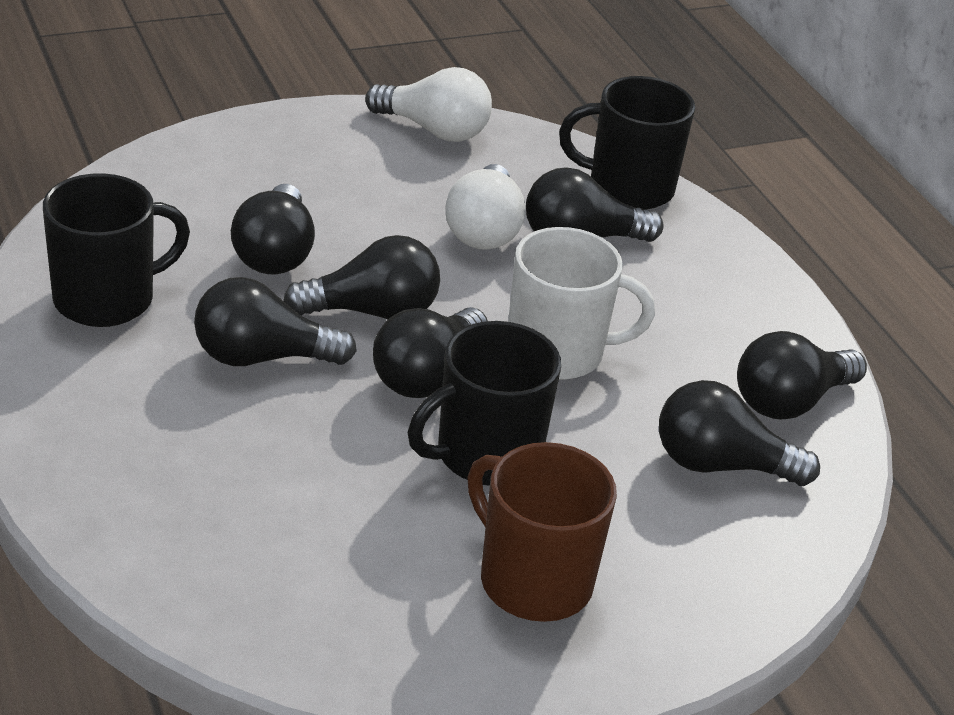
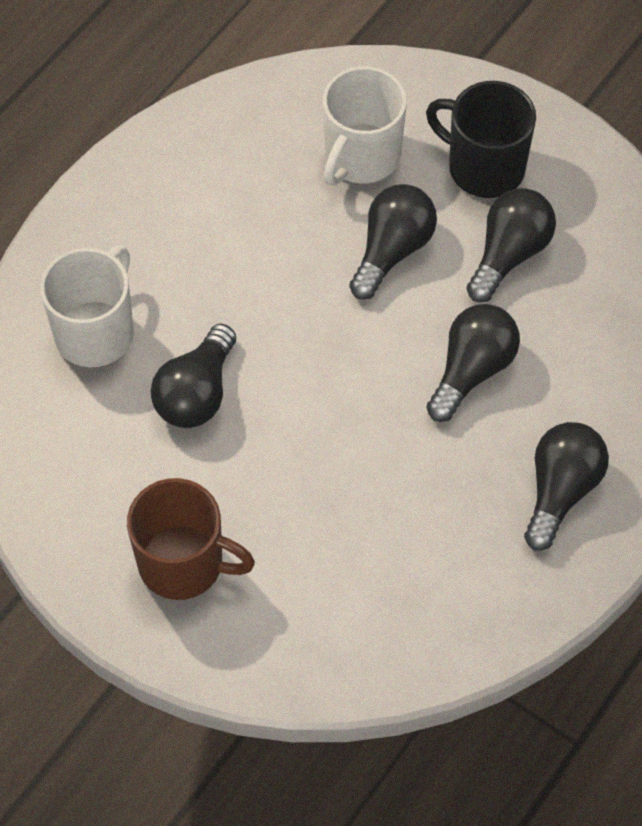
black light bulb: [194,277,357,366] [231,184,315,274] [283,235,440,319] [373,307,488,398] [526,167,664,242] [659,380,820,486] [737,331,867,420] = 7 -> [151,324,236,428] [349,184,437,300] [426,304,520,422] [466,188,556,302] [524,422,609,551] = 5
black mug: [43,173,190,327] [408,321,561,486] [559,76,695,210] = 3 -> [426,81,536,198] = 1
white light bulb: [365,67,492,142] [445,164,526,250] = 2 -> none = 0
white mug: [508,227,655,380] = 1 -> [40,246,134,367] [323,66,407,186] = 2

